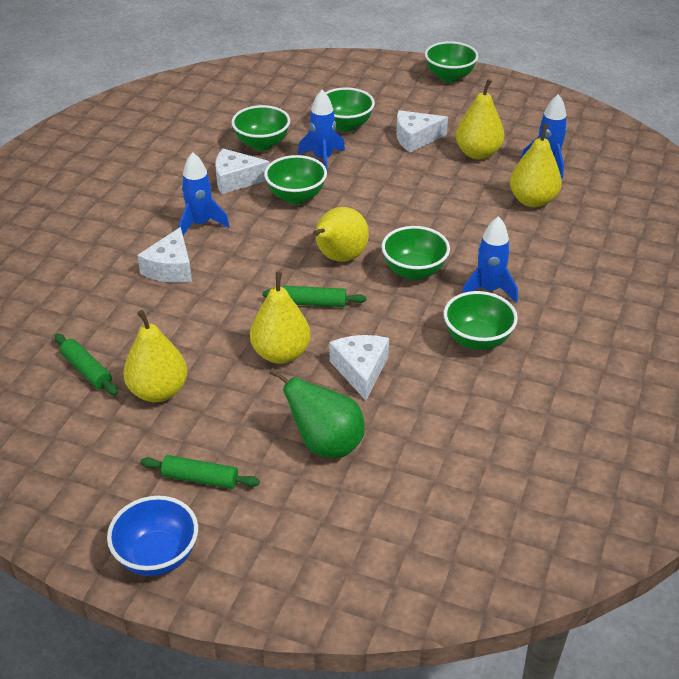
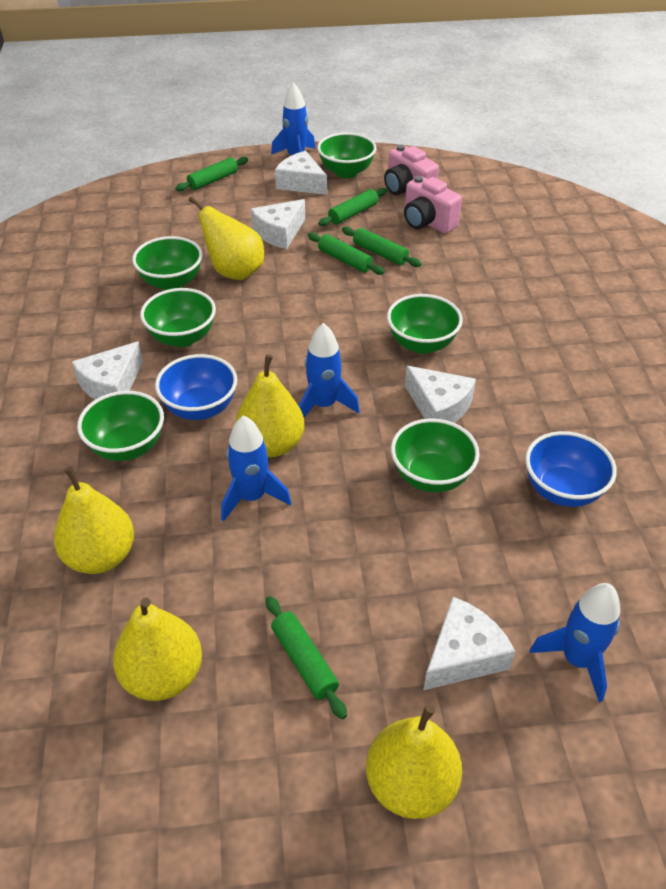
blue bowl: [107,496,198,576] = 1 -> [155,354,237,420] [525,431,617,507] = 2
green pear: [269,368,365,458] = 1 -> none = 0
green rolling pin: [55,334,118,395] [140,455,260,489] [262,286,366,307] = 3 -> [175,157,248,191] [266,596,347,719] [308,232,385,275] [318,188,387,226] [342,227,421,267] = 5
pink camera: none = 0 -> [384,145,439,195] [404,176,462,233] = 2
white cheese: [137,227,192,283] [215,148,270,194] [330,335,389,400] [396,110,448,152] = 4 -> [72,341,143,400] [251,199,305,249] [275,151,327,195] [405,366,476,423] [424,597,515,690] = 5

